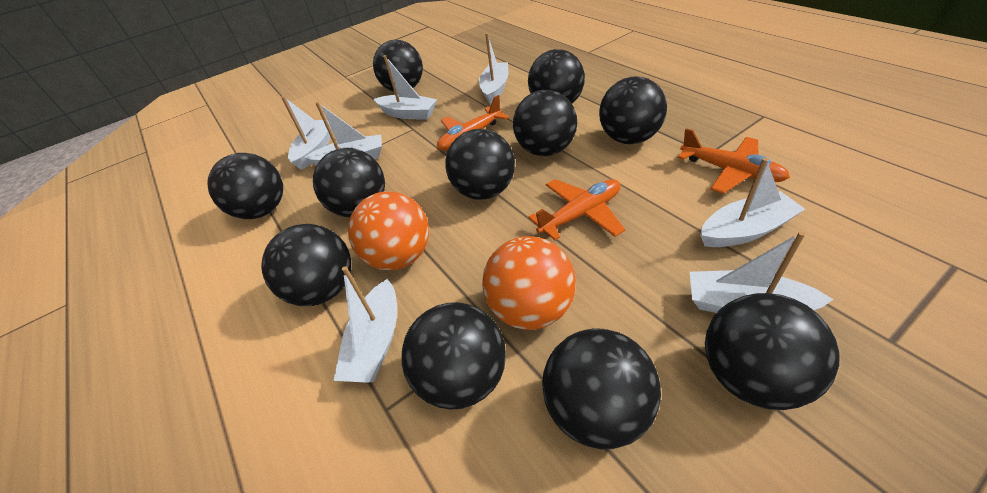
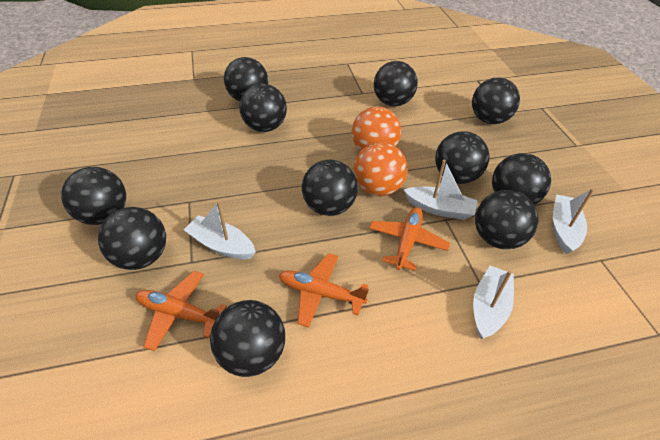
white boat: [281,96,332,170] [305,102,382,166] [333,266,397,383] [374,55,437,120] [479,33,508,104] [690,231,833,313] [700,158,805,247] = 7 -> [184,201,256,259] [404,160,477,220] [473,266,514,339] [553,188,594,254] = 4

